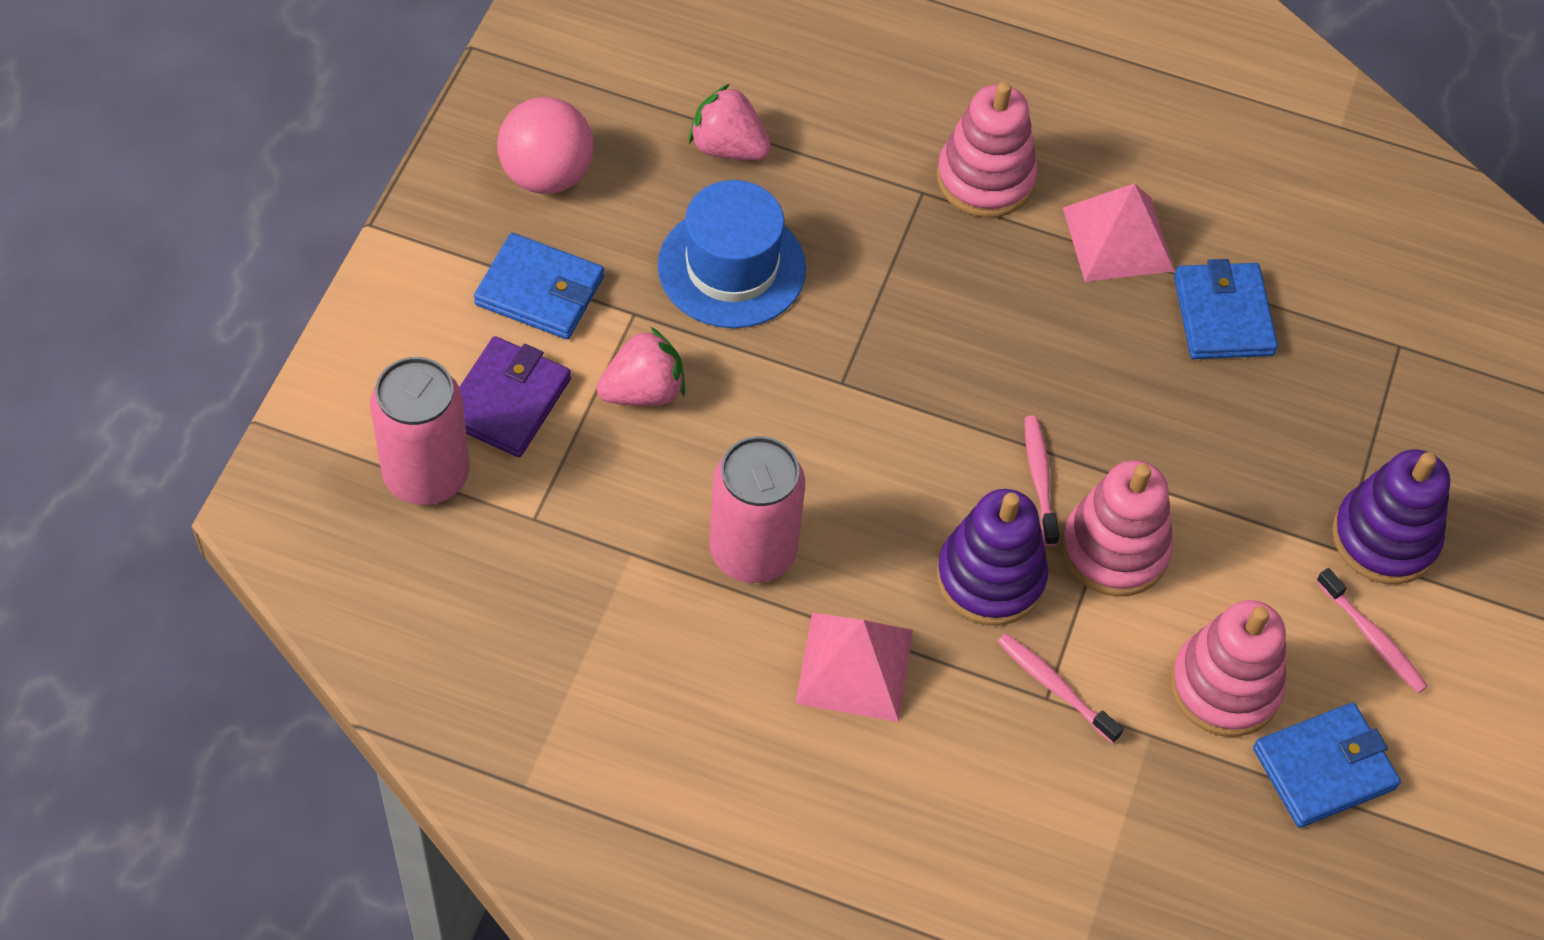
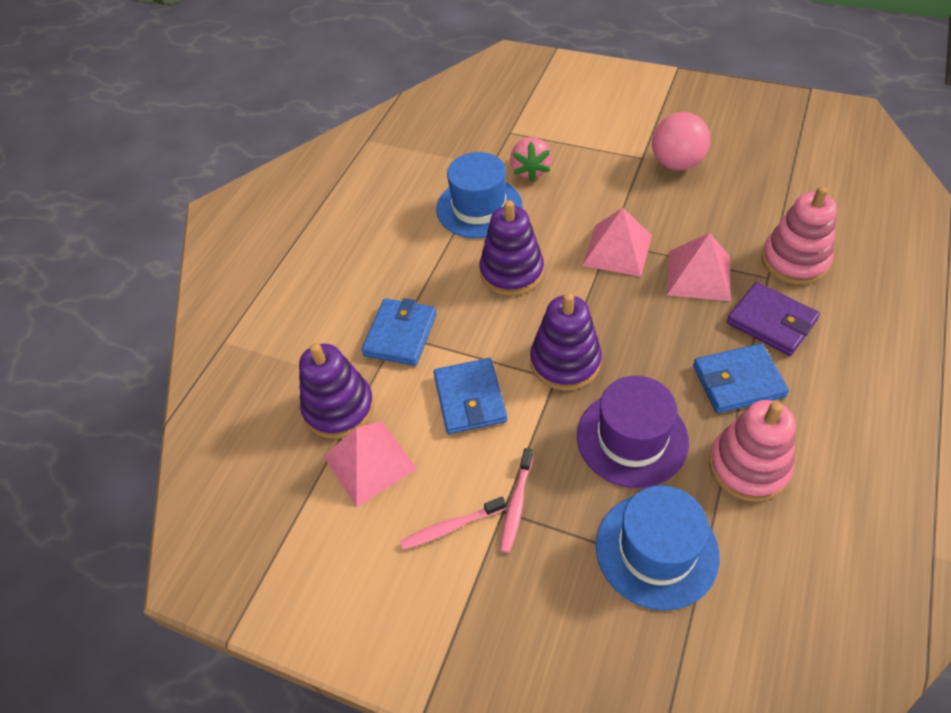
blue hat: [658,180,806,328] = 1 -> [436,152,523,238] [596,485,720,611] = 2
pink can: [370,357,469,505] [710,436,805,583] = 2 -> none = 0
pink pyramid: [796,613,913,722] [1063,183,1174,282] = 2 -> [323,421,417,507] [582,208,652,277] [667,233,730,301] = 3
pink stacking toy: [937,81,1037,217] [1061,460,1173,596] [1170,600,1286,737] = 3 -> [709,400,796,502] [761,186,837,285] = 2
pink strawberry: [597,327,685,406] [689,84,771,160] = 2 -> [510,137,552,182] = 1
pink toothbrush: [998,633,1123,743] [1025,416,1059,546] [1316,568,1428,693] = 3 -> [400,497,506,550] [500,448,533,553] = 2
purple hat: none = 0 -> [577,376,689,488] = 1
purple stacking toy: [937,489,1048,626] [1332,449,1450,584] = 2 -> [299,343,374,439] [479,200,544,296] [530,292,602,390] = 3

